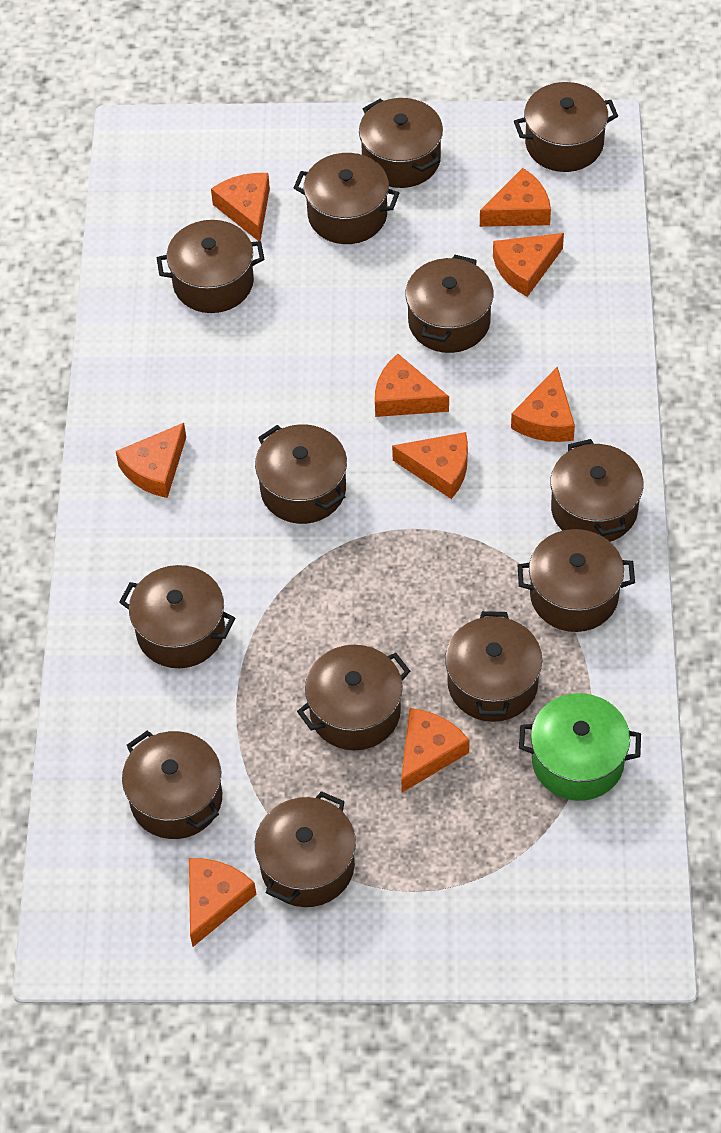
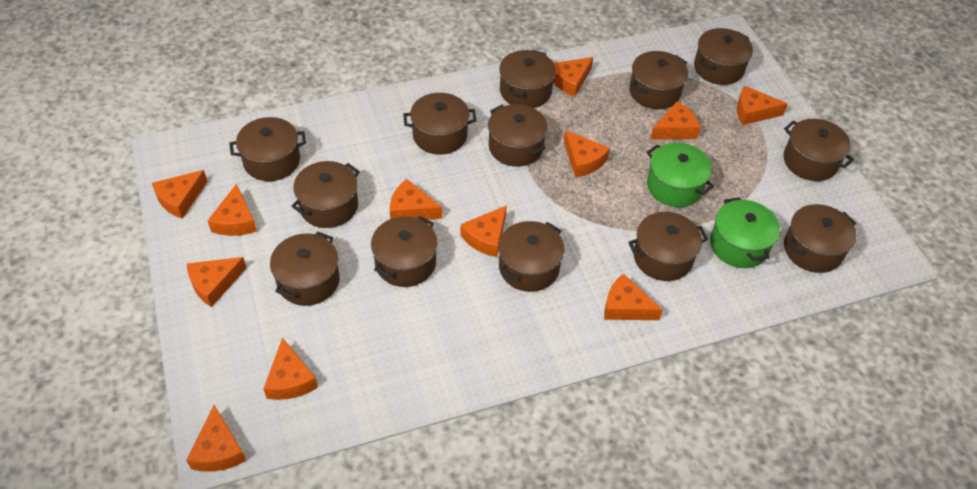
green pot: [519,693,641,801] = 1 -> [647,143,714,207] [710,197,780,268] = 2
orange cheese: [116,423,186,498] [189,858,256,947] [211,173,270,241] [375,354,449,417] [392,432,468,499] [401,708,469,792] [480,168,551,227] [493,233,564,297] [511,367,575,442] = 9 -> [152,170,208,219] [186,405,246,471] [187,257,246,307] [207,184,257,236] [263,338,318,400] [390,179,442,220] [461,205,507,257] [553,57,593,97] [564,130,610,178] [604,274,663,320] [650,101,701,140] [737,86,788,125] = 12

